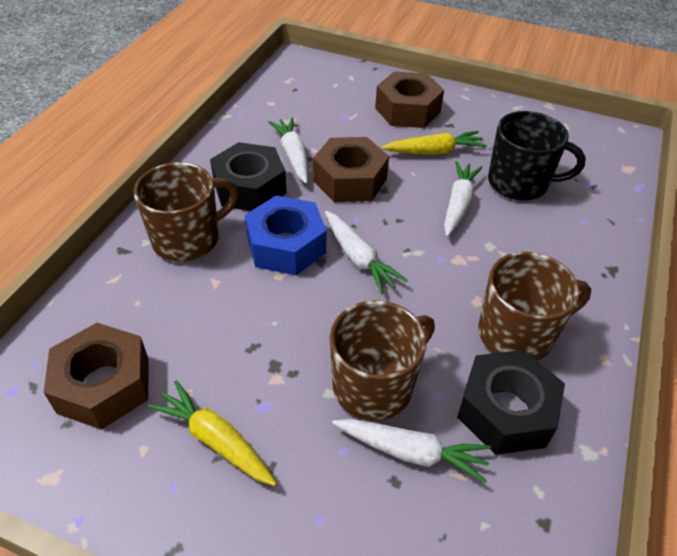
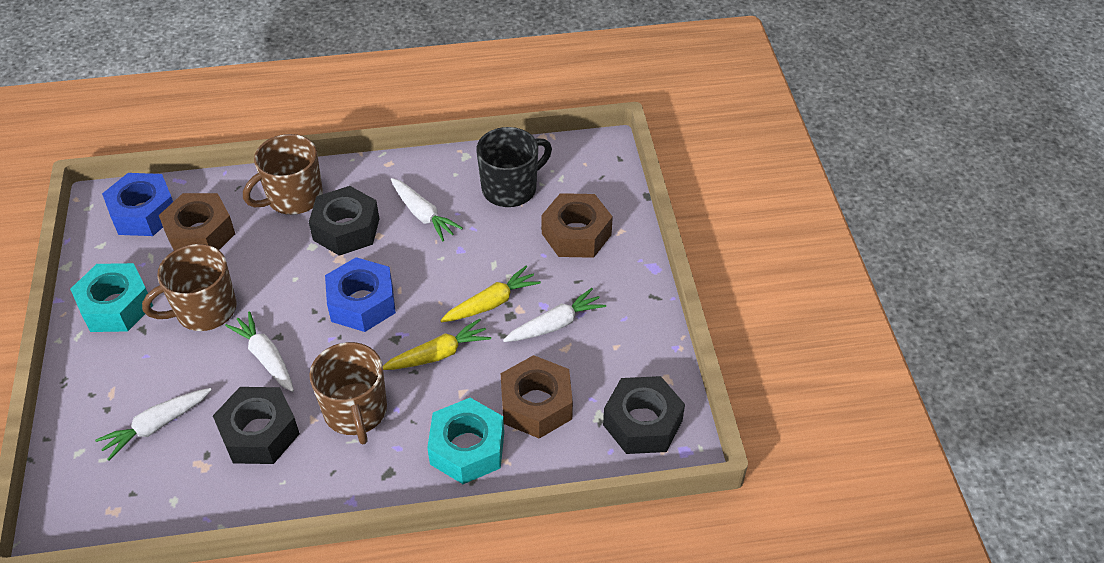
black nut: [210,142,286,211] [457,350,565,455] = 2 -> [213,387,300,464] [309,186,379,256] [603,376,685,454] = 3
blue nut: [245,195,326,275] = 1 -> [102,173,173,236] [325,257,396,332] = 2
turquoise nut: none = 0 -> [70,263,153,332] [427,398,504,484] = 2

